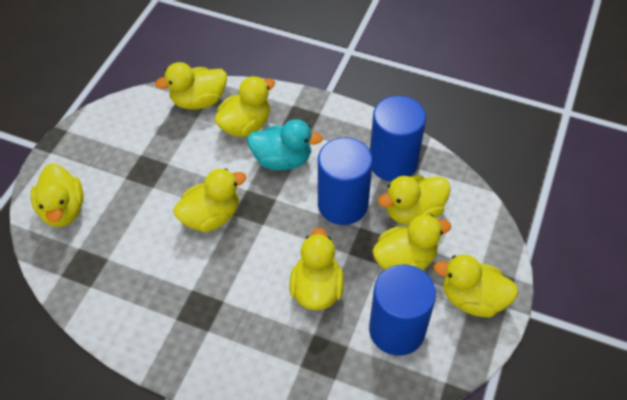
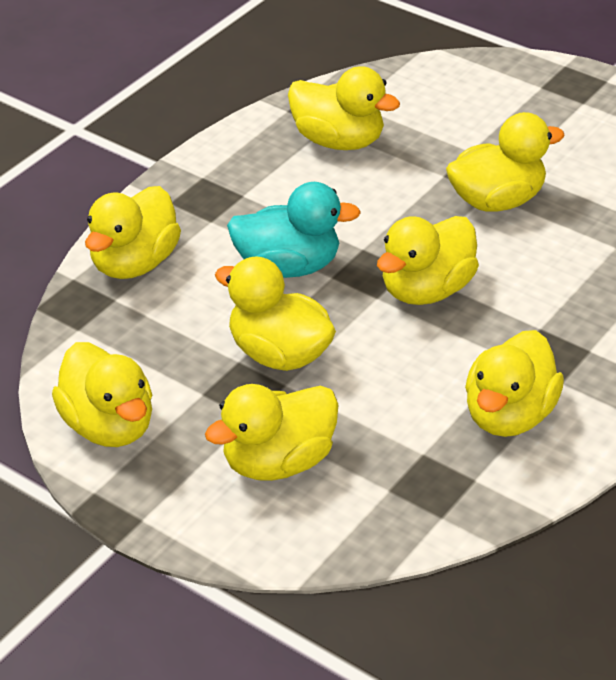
blue cylinder: [318,137,373,225] [369,264,436,356] [370,96,426,182] = 3 -> none = 0

